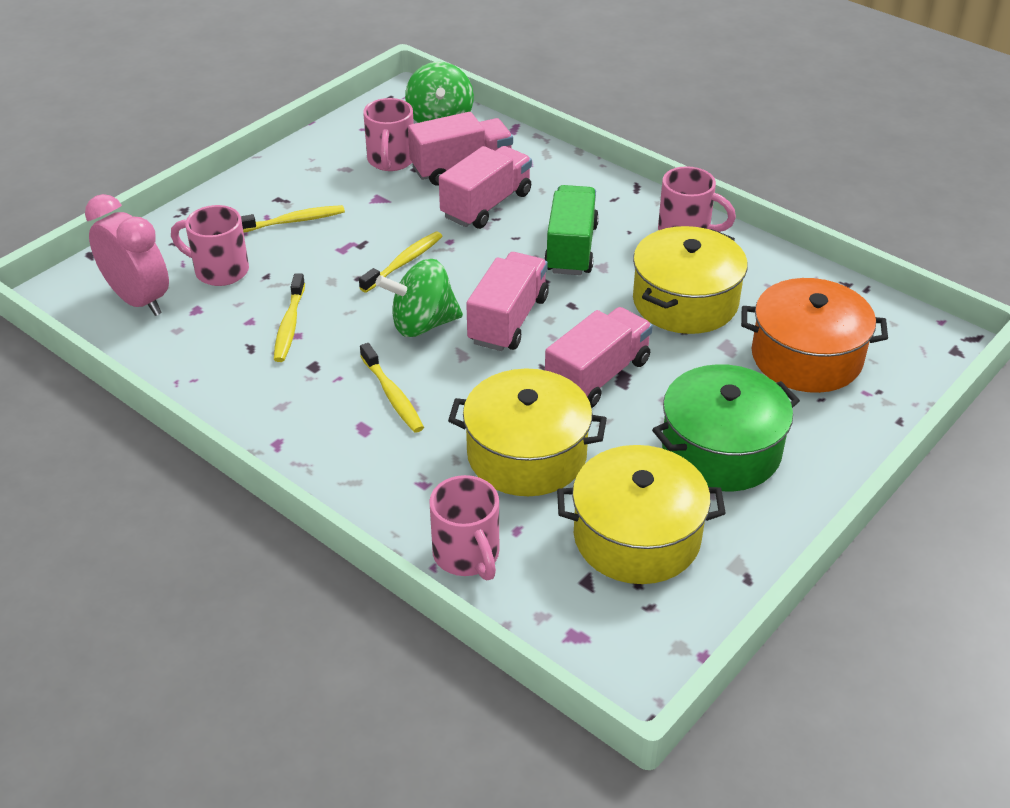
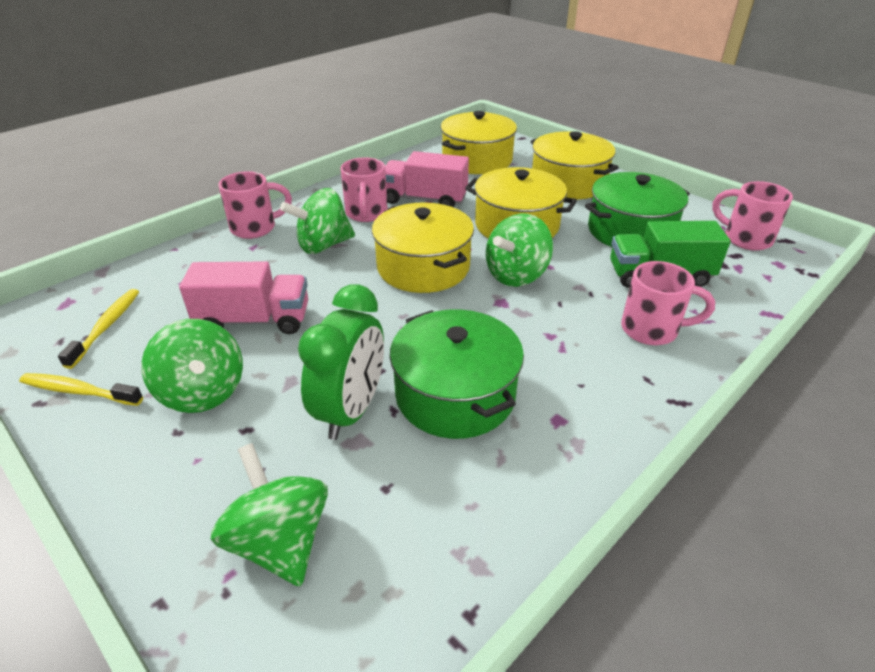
green clock: none = 0 -> [298,284,384,440] = 1
green pot: [652,364,800,492] = 1 -> [390,309,524,439] [585,172,690,247] = 2
green spinning top: [375,259,463,337] [405,62,474,123] = 2 -> [141,319,243,413] [211,443,328,586] [280,188,355,254] [486,214,553,287] = 4
orange pot: [741,278,888,393] = 1 -> none = 0
pink clock: [85,194,169,316] = 1 -> none = 0
pink truck: [408,112,513,186] [439,146,532,229] [466,252,549,351] [545,307,653,408] = 4 -> [179,262,308,334] [385,151,469,207] = 2
yellow pot: [448,369,607,496] [557,445,726,584] [633,226,748,334] = 3 -> [372,202,474,293] [441,111,517,174] [465,167,577,239] [531,131,619,199] = 4
yellow toothbrush: [241,205,345,232] [274,273,305,362] [359,232,443,293] [360,343,424,433] = 4 -> [19,373,143,406] [58,289,139,369] = 2

